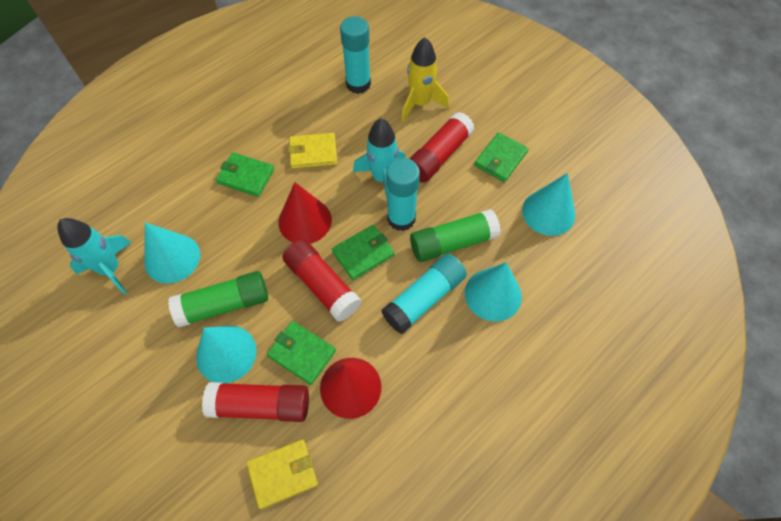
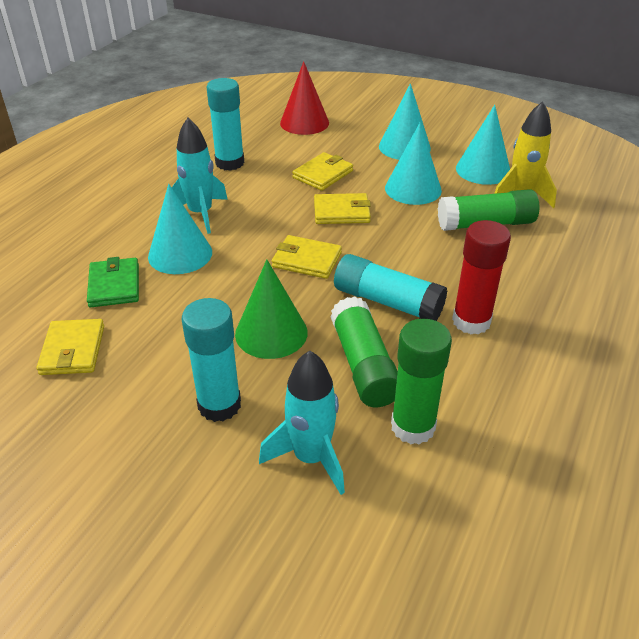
green cone: none = 0 -> [235,259,308,359] = 1
green glue stick: [168,271,268,328] [410,209,501,262] = 2 -> [330,296,398,407] [391,319,452,445] [438,189,539,231] = 3
green wallet: [216,152,274,197] [267,321,336,385] [332,225,394,280] [474,132,528,182] = 4 -> [87,257,139,307] = 1
red cone: [279,182,332,244] [320,358,381,419] = 2 -> [280,61,329,135] = 1
red glue stick: [202,382,309,422] [283,239,361,322] [410,112,475,183] = 3 -> [452,220,511,335] = 1
yellow wallet: [246,439,318,509] [288,133,337,169] = 2 -> [37,319,104,375] [272,235,342,279] [292,152,353,191] [314,193,371,224] = 4

